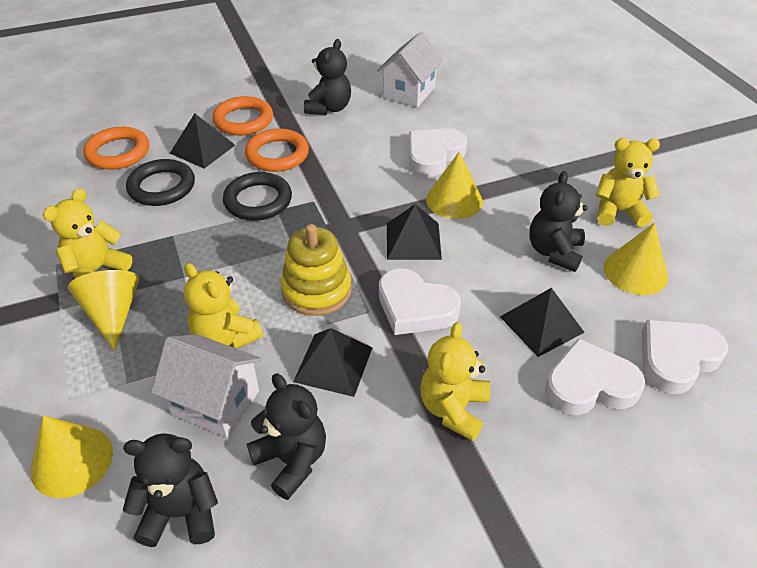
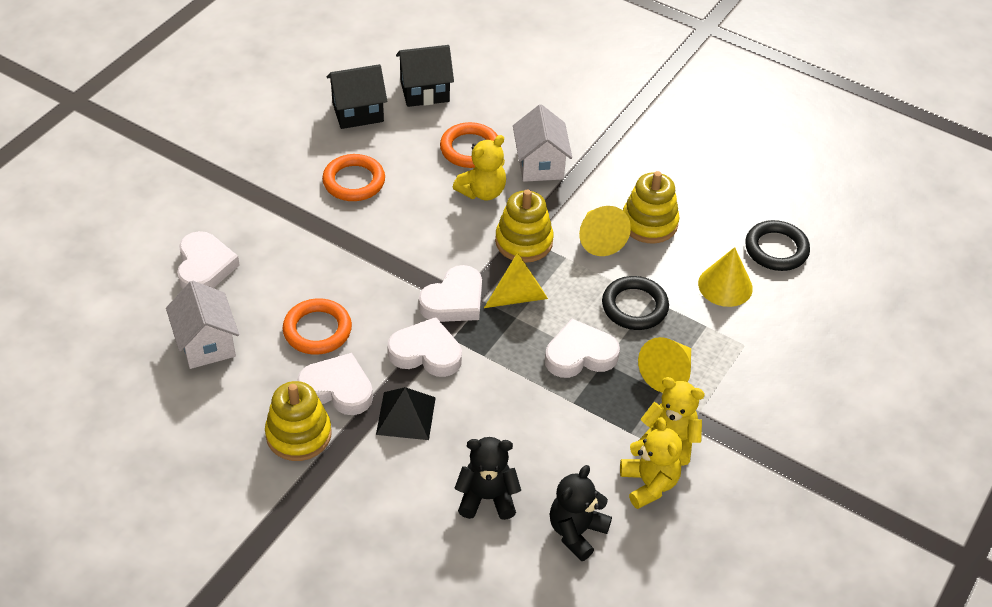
black house: none = 0 -> [327,64,387,129] [396,45,454,107] = 2
black pyramid: [170,113,235,168] [293,328,373,397] [387,204,442,260] [500,288,585,357] = 4 -> [376,387,436,440] = 1
black teddy bear: [123,433,218,547] [247,373,326,500] [304,39,351,115] [530,171,588,272] = 4 -> [455,437,521,520] [550,465,612,561] = 2
white heart: [379,268,461,335] [409,128,467,177] [545,338,645,415] [642,320,728,394] = 4 -> [177,231,240,289] [297,353,373,415] [387,317,462,377] [419,265,482,322] [545,319,620,378] = 5
yellow stacking toy: [280,224,352,316] = 1 -> [265,381,332,461] [495,189,554,263] [623,171,679,243] = 3
yellow teddy bear: [43,189,132,279] [184,263,263,349] [420,322,490,441] [595,138,660,227] = 4 -> [453,135,506,201] [620,417,683,509] [638,377,705,466] = 3

